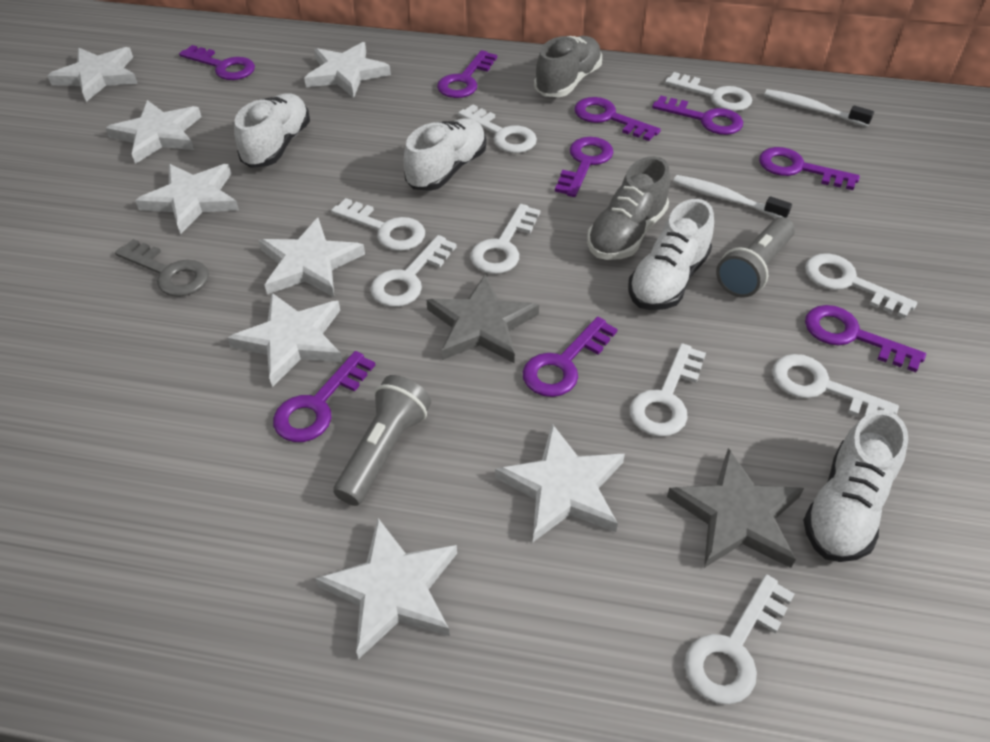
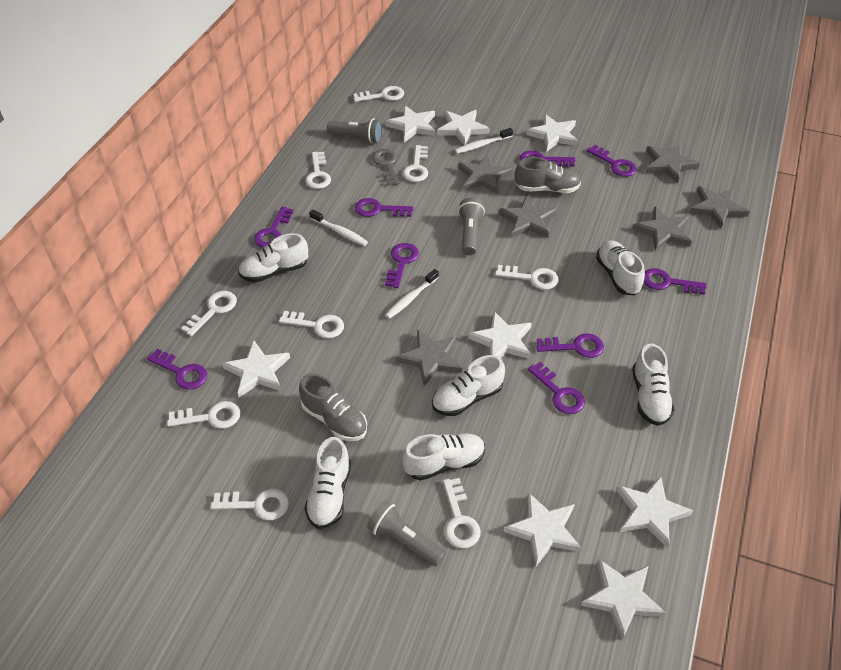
grey flashlight: [333,375,431,506] [716,217,795,298] = 2 -> [327,119,383,143] [367,500,446,567] [458,198,485,255] = 3
grey star: [427,274,539,363] [667,448,804,568] = 2 -> [396,329,462,386] [458,154,513,194] [499,196,557,238] [633,206,692,251] [645,144,700,183] [689,186,750,229] = 6
white shoe: [234,93,310,168] [403,118,486,191] [628,199,714,310] [803,410,908,562] = 4 -> [238,233,308,282] [304,437,351,529] [402,433,485,481] [432,355,505,416] [596,240,645,296] [632,343,674,426] = 6
white toothbrush: [673,175,792,218] [764,89,874,127] = 2 -> [309,209,368,246] [385,269,439,319] [455,128,513,154] = 3

